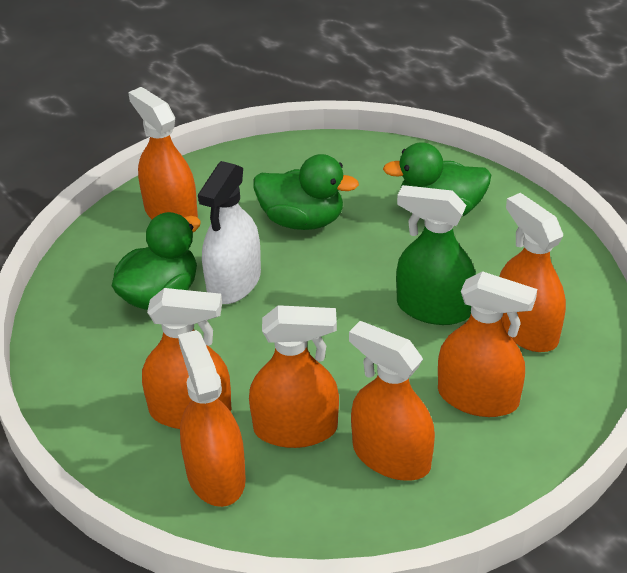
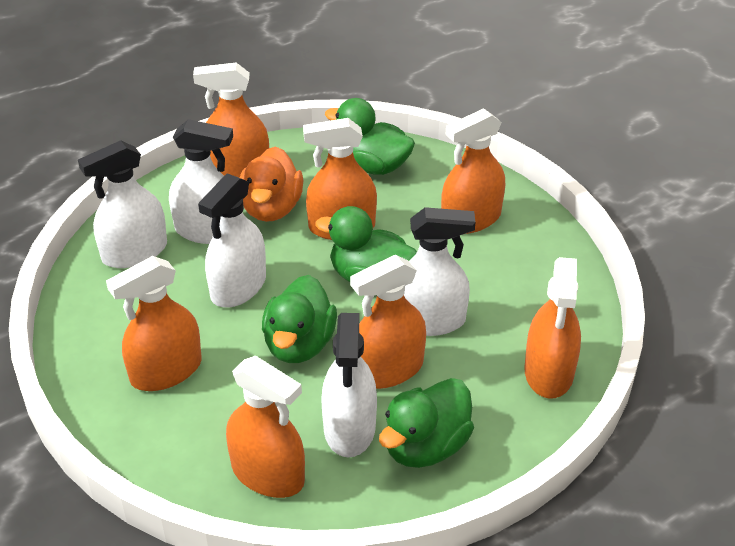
green duck: [112,212,201,310] [253,154,359,230] [383,142,491,216] = 3 -> [262,275,337,363] [315,206,417,282] [325,98,415,175] [379,378,474,468] = 4
green spray bottle: [396,185,476,325] = 1 -> none = 0
orange duck: none = 0 -> [240,146,303,222] = 1
white spray bottle: [198,161,261,304] = 1 -> [78,140,167,268] [169,119,233,244] [198,173,266,308] [322,313,377,457] [404,207,476,336] = 5

